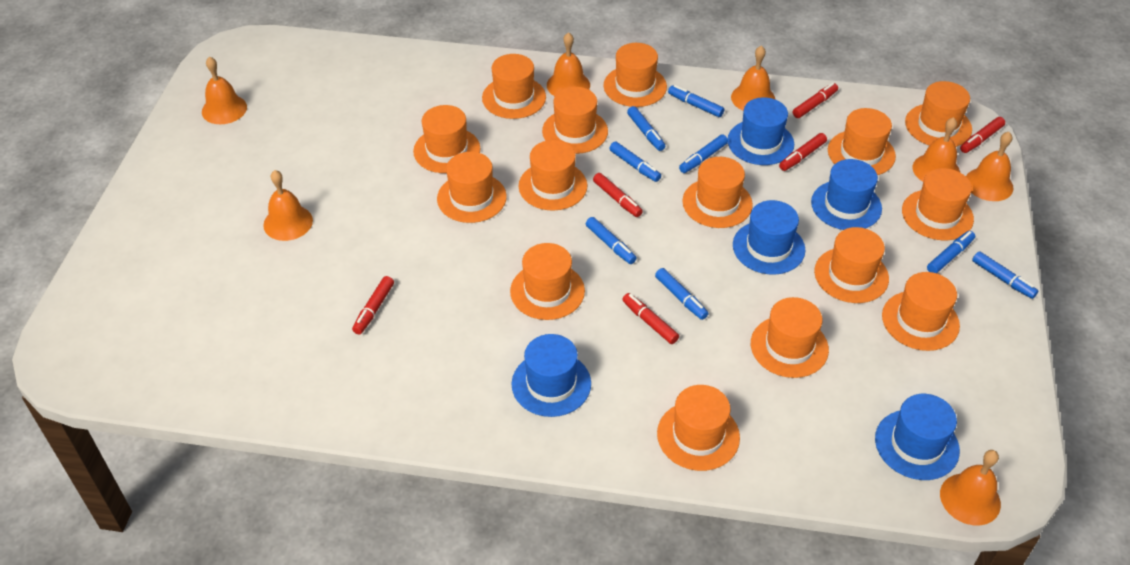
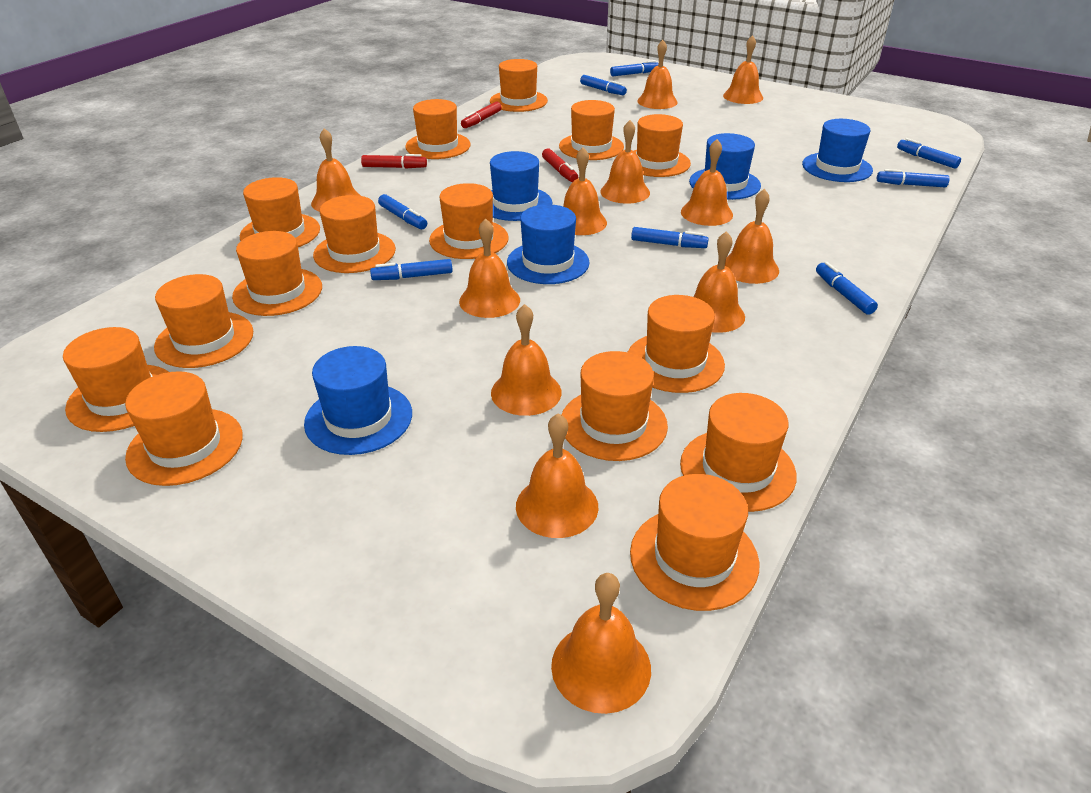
orange bell: [202,56,247,124] [263,170,313,241] [547,32,590,96] [731,45,776,111] [913,117,960,182] [940,450,1001,525] [966,132,1014,201] = 7 -> [311,128,361,212] [459,218,520,318] [491,304,562,416] [516,413,598,538] [551,573,651,714] [563,147,607,235] [600,120,650,204] [637,40,678,109] [681,139,733,226] [694,231,745,333] [723,35,763,104] [725,189,779,284] = 12
red marker: [352,276,394,334] [593,173,643,217] [622,293,679,344] [779,133,827,171] [793,83,838,118] [960,117,1005,153] = 6 -> [361,154,427,168] [461,102,502,128] [542,148,578,182] = 3

